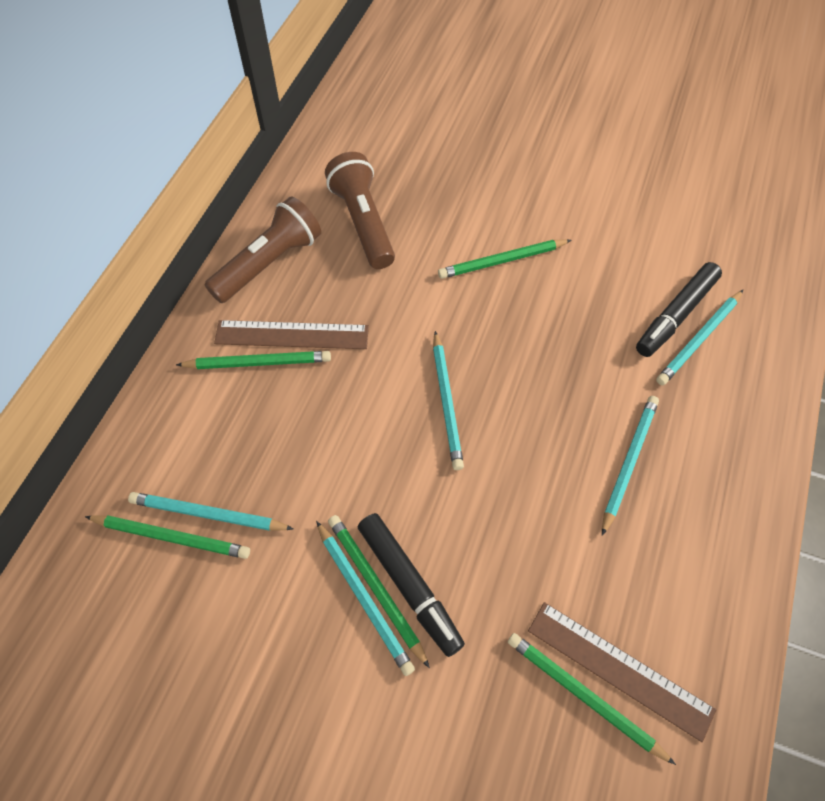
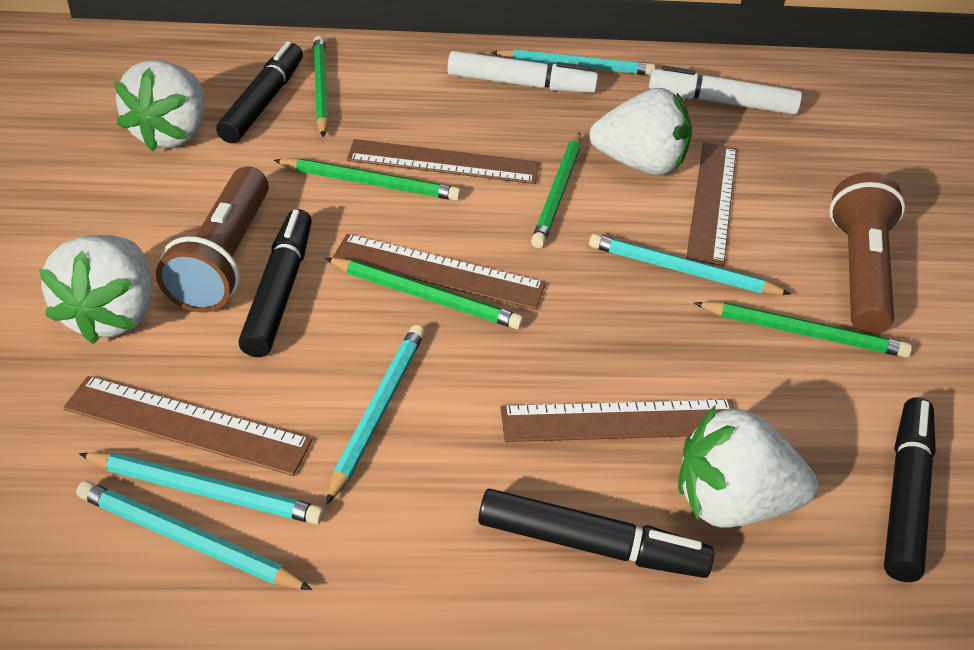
black marker: [358,513,465,657] [636,262,722,357] = 2 -> [216,41,303,143] [239,209,312,357] [478,489,714,578] [884,397,936,582] = 4
brown ruler: [214,320,369,349] [528,602,716,742] = 2 -> [63,376,312,476] [332,234,546,310] [347,139,539,184] [500,399,734,442] [686,142,736,266] = 5
white marker: none = 0 -> [447,51,598,93] [649,65,802,115] = 2
white strawberry: none = 0 -> [39,235,152,344] [114,60,205,152] [589,88,692,176] [678,406,818,528] = 4

